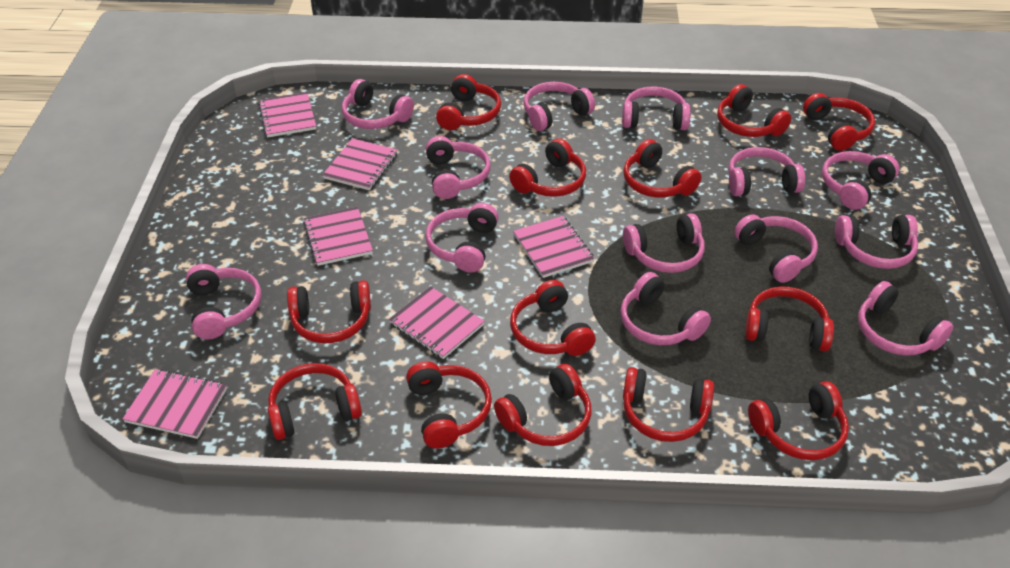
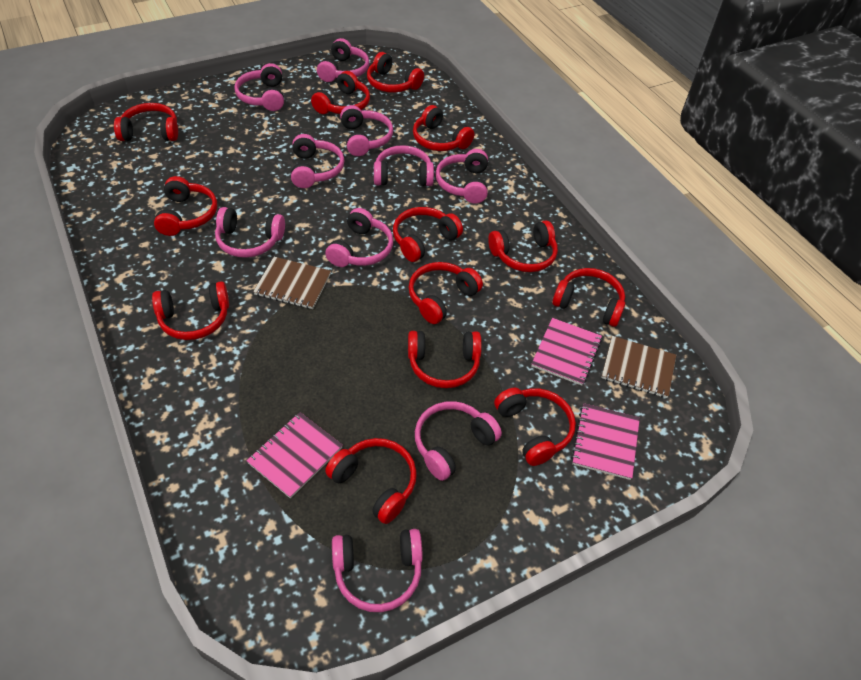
brown notebook: none = 0 -> [253,257,331,309] [601,336,676,398] = 2
pink headphones: [186,264,261,339] [342,79,414,129] [425,203,498,273] [426,136,491,199] [524,82,595,131] [620,272,711,345] [622,87,691,130] [623,213,705,273] [729,147,805,196] [734,214,818,283] [822,151,900,210] [835,215,918,269] [858,281,953,356] = 13 -> [215,207,285,258] [234,63,284,111] [291,134,344,188] [317,38,369,82] [325,208,393,267] [332,529,423,612] [340,105,393,156] [374,145,434,186] [415,401,502,481] [435,149,488,204] = 10
pink notebook: [123,369,227,439] [258,92,316,138] [303,207,373,266] [323,138,397,190] [389,286,485,359] [513,216,594,278] = 6 -> [246,412,343,498] [531,318,602,386] [571,403,640,480] = 3

